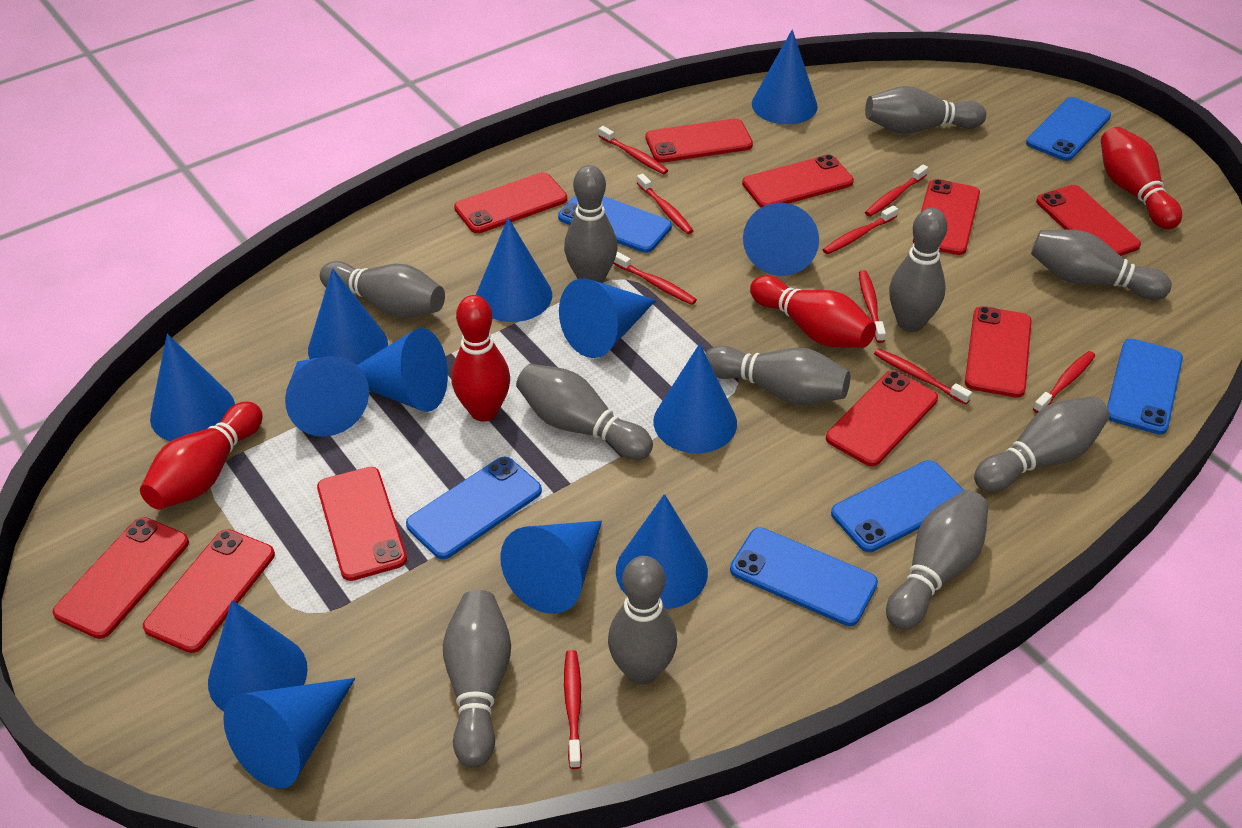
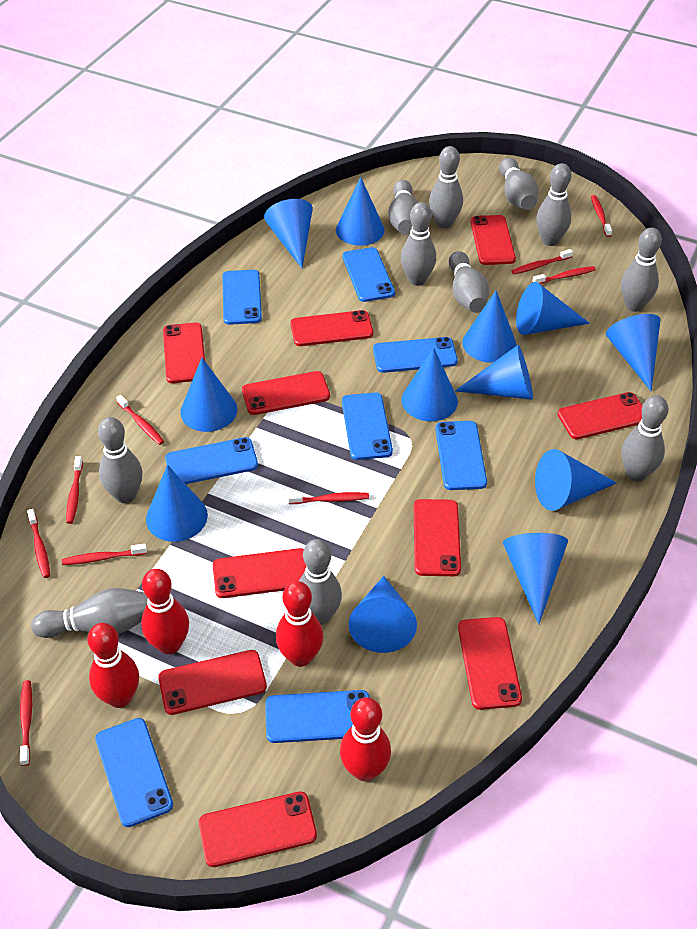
blue cone: [150,334,235,441] [208,600,308,712] [223,678,355,789] [285,356,369,437] [308,268,388,365] [357,328,448,412] [476,218,552,322] [500,521,602,614] [559,278,656,358] [616,494,708,609] [653,344,737,453] [743,203,819,276] [752,30,818,124] = 13 -> [146,465,208,542] [180,358,237,432] [264,199,313,268] [336,177,385,246] [349,576,417,653] [401,347,458,421] [455,345,533,400] [462,290,517,363] [503,533,568,624] [516,282,590,335] [535,449,617,511] [606,314,661,391] = 12
blue phone: [406,457,542,559] [558,195,672,253] [730,527,878,626] [831,460,964,552] [1026,97,1111,161] [1107,339,1183,435] = 6 -> [95,718,173,827] [165,437,258,484] [222,270,262,325] [265,690,370,743] [342,247,395,302] [342,392,393,460] [373,337,458,373] [435,421,487,490] = 8

